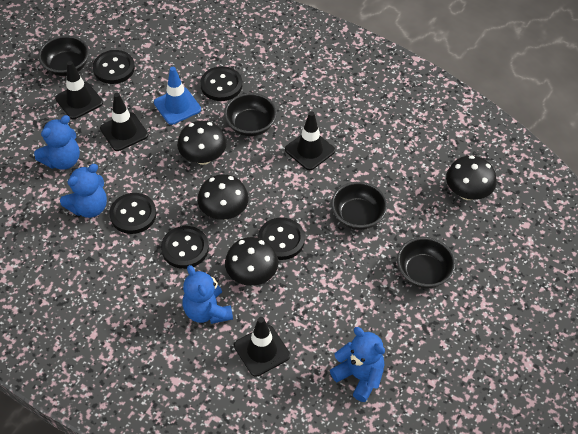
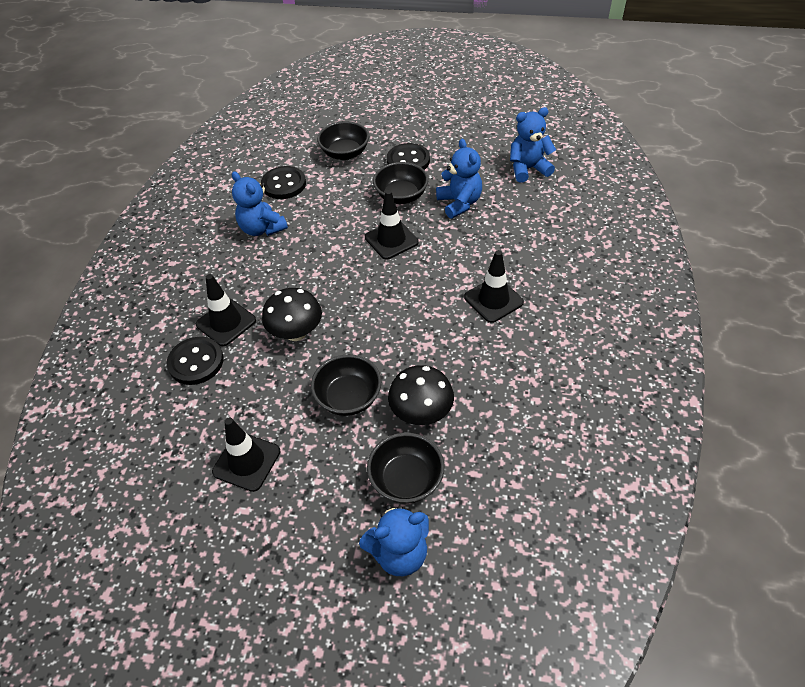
black button: [93,50,135,84] [109,193,156,234] [161,226,209,269] [200,66,242,101] [258,217,305,260] = 5 -> [166,337,224,385] [261,166,306,199] [387,143,430,170] = 3
black mushroom: [177,121,227,165] [197,174,249,220] [225,237,278,286] [446,155,497,200] = 4 -> [262,288,322,341] [388,365,454,425] = 2
blue traffic cone: [154,67,201,125] = 1 -> none = 0

